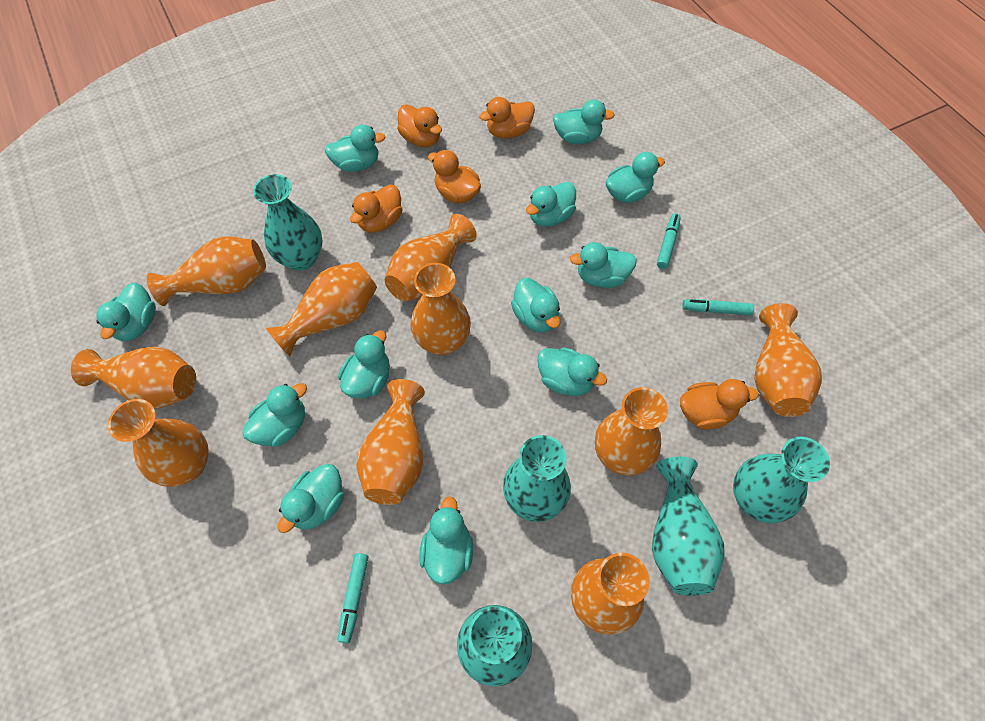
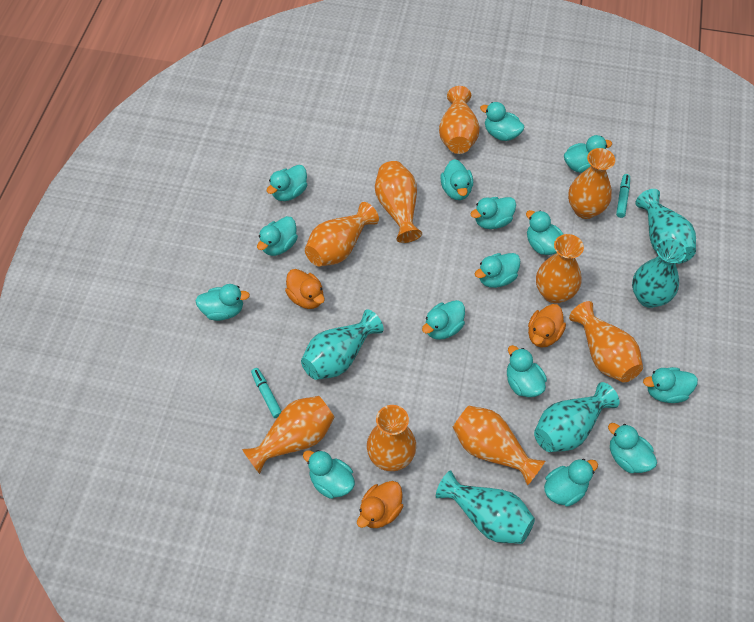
orange duck: [350,184,403,232] [397,104,442,147] [428,150,481,203] [479,97,535,139] [680,379,759,429] = 5 -> [285,269,325,309] [357,481,403,528] [528,304,566,347] = 3
orange vase: [71,347,196,408] [108,399,209,487] [147,236,266,306] [266,262,377,357] [357,379,425,505] [385,214,477,301] [410,263,471,355] [571,553,650,635] [595,387,668,476] [754,303,822,417] = 10 -> [242,396,335,474] [305,202,379,267] [367,405,416,471] [375,161,422,243] [439,86,480,154] [453,405,545,485] [536,234,584,303] [568,148,615,219] [569,301,643,383] = 9
turquoise duck: [96,283,156,341] [242,383,307,447] [278,464,344,533] [325,125,385,172] [338,330,390,398] [419,497,473,585] [511,278,560,333] [526,182,576,227] [537,347,607,396] [553,100,615,144] [570,242,637,288] [606,152,665,203] = 12 -> [195,284,250,321] [257,216,298,256] [267,165,307,201] [303,450,355,499] [422,300,465,340] [440,159,473,200] [471,197,516,229] [475,253,520,288] [480,102,525,141] [507,345,547,397] [526,210,564,255] [544,459,598,507] [564,135,612,173] [608,423,657,473] [643,367,698,403] = 15
turquoise marker: [338,553,369,643] [657,213,681,269] [682,299,754,315] = 3 -> [251,368,282,418] [616,174,630,218] = 2

